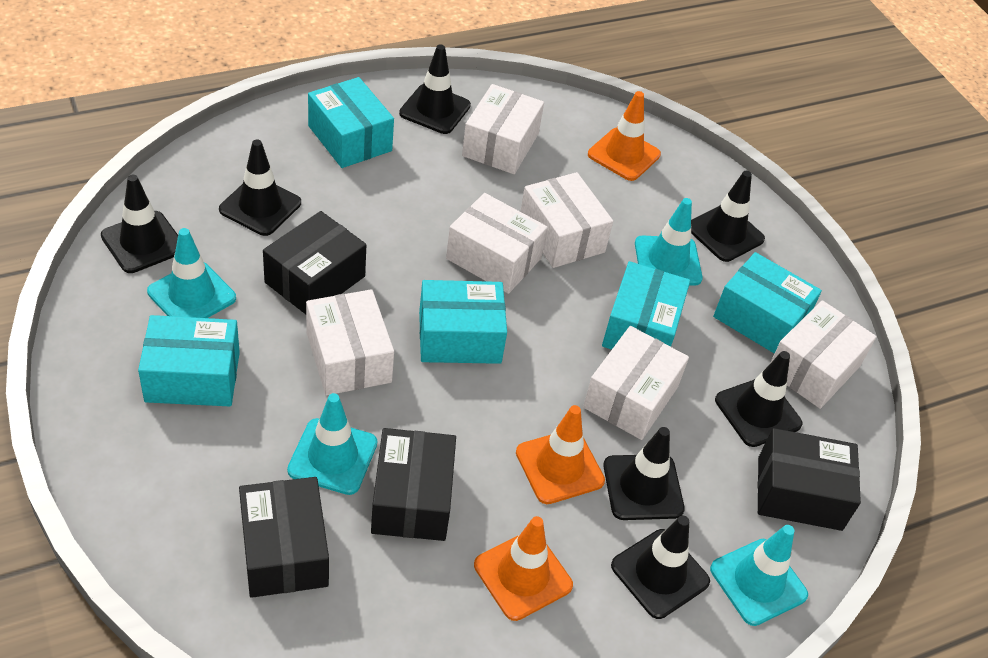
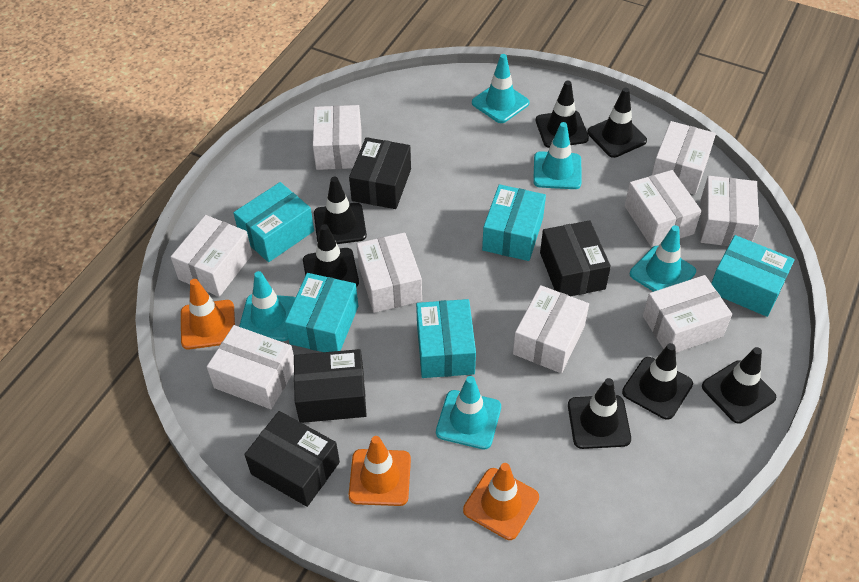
turquoise traffic cone: [147,228,236,318] [287,393,377,495] [635,198,703,286] [710,525,808,626] = 4 -> [239,271,295,341] [436,376,501,449] [472,54,530,123] [533,122,582,189] [630,225,696,292] = 5
white box: [306,289,394,396] [446,193,548,294] [462,84,544,174] [520,172,613,268] [583,326,689,440] [770,300,877,409] = 6 -> [171,215,252,297] [207,325,294,409] [313,105,362,170] [357,233,422,313] [513,285,589,373] [625,170,701,247] [643,275,732,353] [652,121,716,195] [700,176,759,246] = 9

